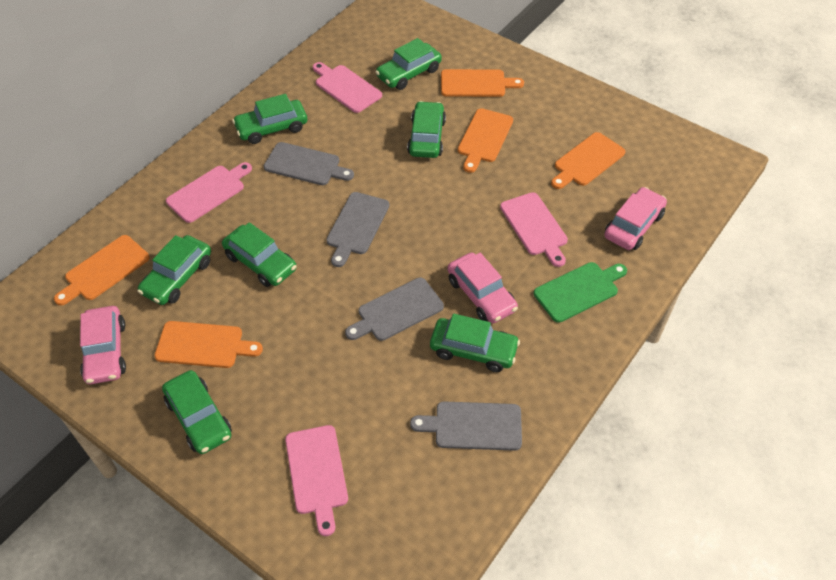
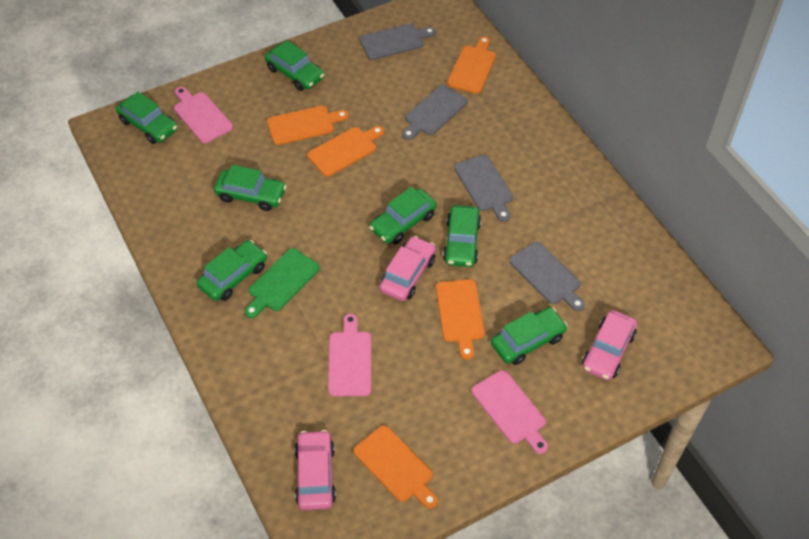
pink cutting board: [166,162,252,223] [285,425,348,536] [313,62,382,113] [500,192,568,267] = 4 -> [174,87,233,143] [328,314,371,397] [472,370,548,454] = 3

